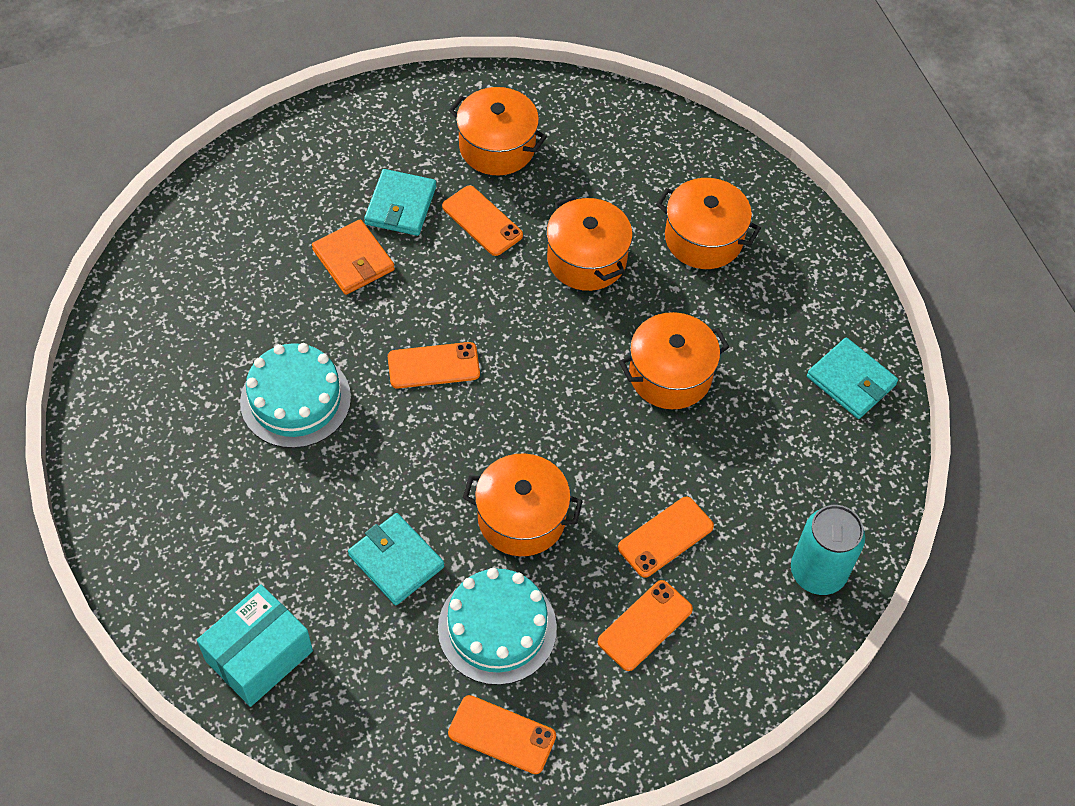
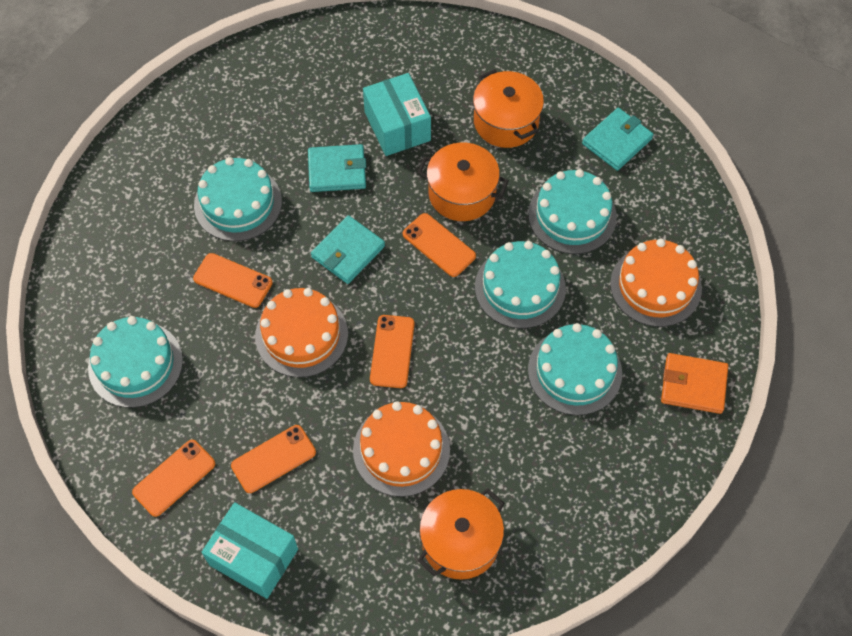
orange cake: none = 0 -> [255,288,348,378] [353,401,450,497] [610,239,702,327] = 3
orange pot: [449,87,547,175] [463,453,583,556] [546,195,633,291] [619,312,729,409] [656,178,761,269] = 5 -> [417,142,509,221] [418,488,504,580] [473,69,544,148] = 3
turquoise box: [197,584,313,707] = 1 -> [201,502,298,599] [363,73,431,156] = 2
turquoise cake: [240,343,351,448] [438,568,557,685] = 2 -> [88,316,183,408] [194,157,282,241] [475,241,566,329] [528,169,617,254] [528,323,622,415] = 5
turquoise can: [791,505,865,595] = 1 -> none = 0

